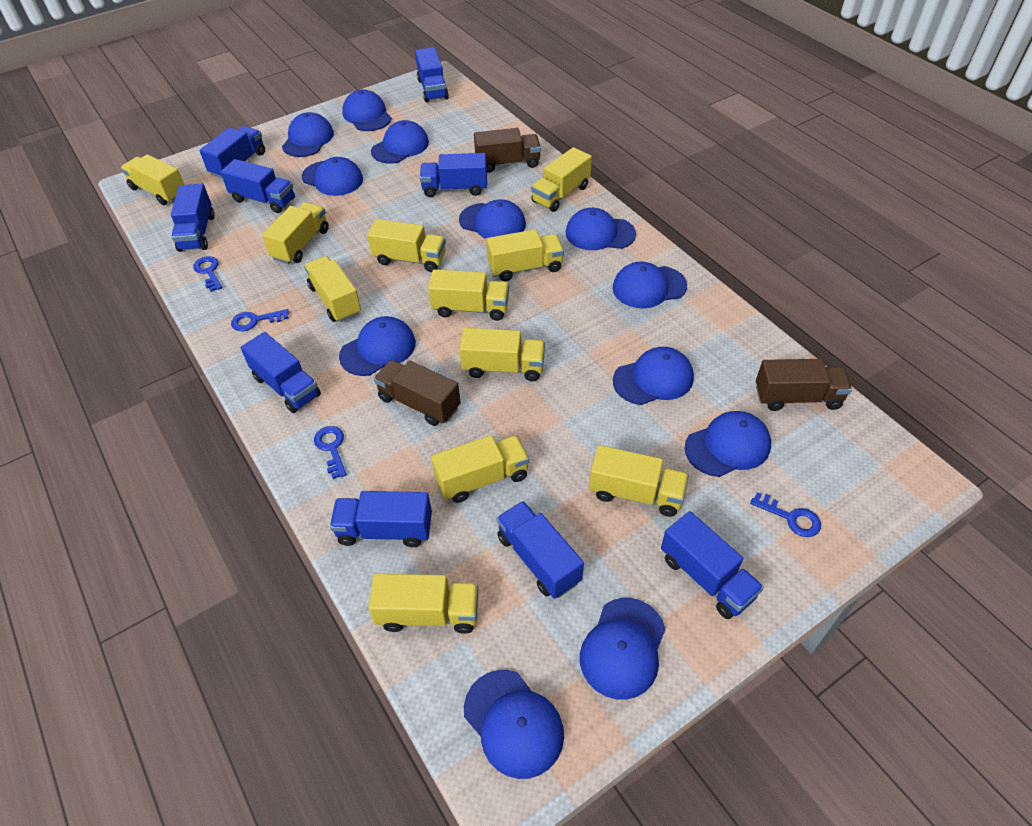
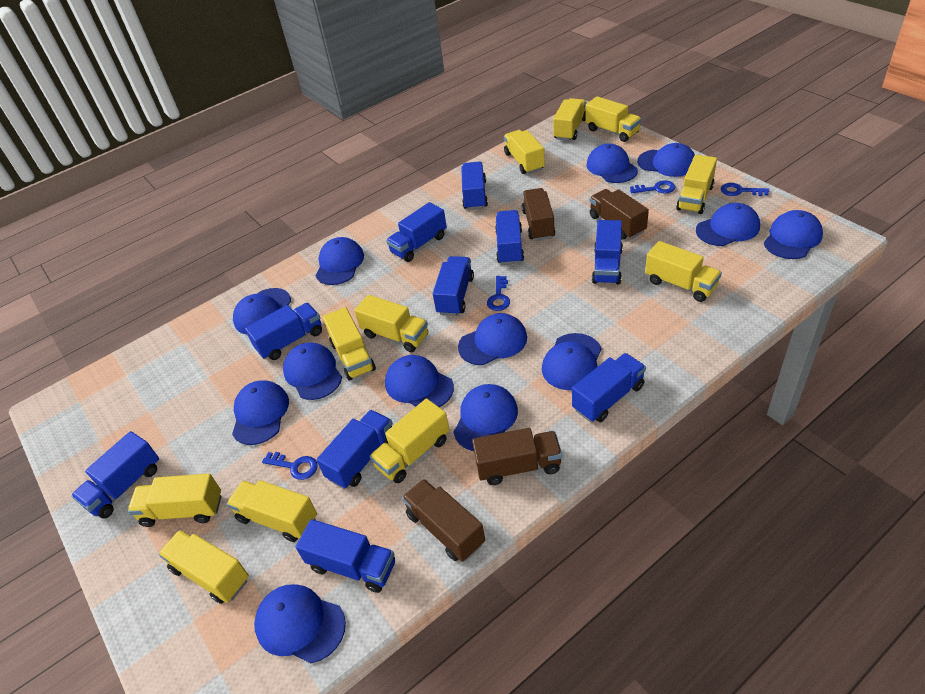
blue cap: [282,112,334,157] [302,157,363,196] [339,316,416,376] [342,90,392,131] [371,120,429,164] [459,199,526,239] [464,670,564,779] [566,208,636,250] [580,598,665,700] [613,262,687,308] [613,347,694,405] [685,411,771,477] = 12 -> [232,380,289,445] [233,288,291,334] [254,584,346,663] [283,343,342,400] [316,237,364,285] [385,355,454,407] [454,384,518,451] [458,313,527,365] [542,333,601,390] [586,143,638,183] [637,143,695,177] [696,203,760,246] [764,210,823,259] = 13
blue truck: [171,184,214,252] [199,126,265,179] [221,159,295,213] [241,332,321,413] [330,491,432,547] [415,47,449,102] [420,153,487,197] [496,501,584,599] [661,511,764,619] = 9 -> [71,431,159,518] [245,303,322,360] [295,519,395,593] [316,410,393,489] [386,202,447,262] [433,256,474,316] [461,161,488,210] [495,210,524,265] [572,353,646,422] [592,220,623,285] = 10
brown truck: [374,360,461,426] [474,128,541,173] [756,359,852,411] = 3 -> [402,479,485,562] [472,428,562,485] [522,188,555,241] [590,189,649,239] = 4

